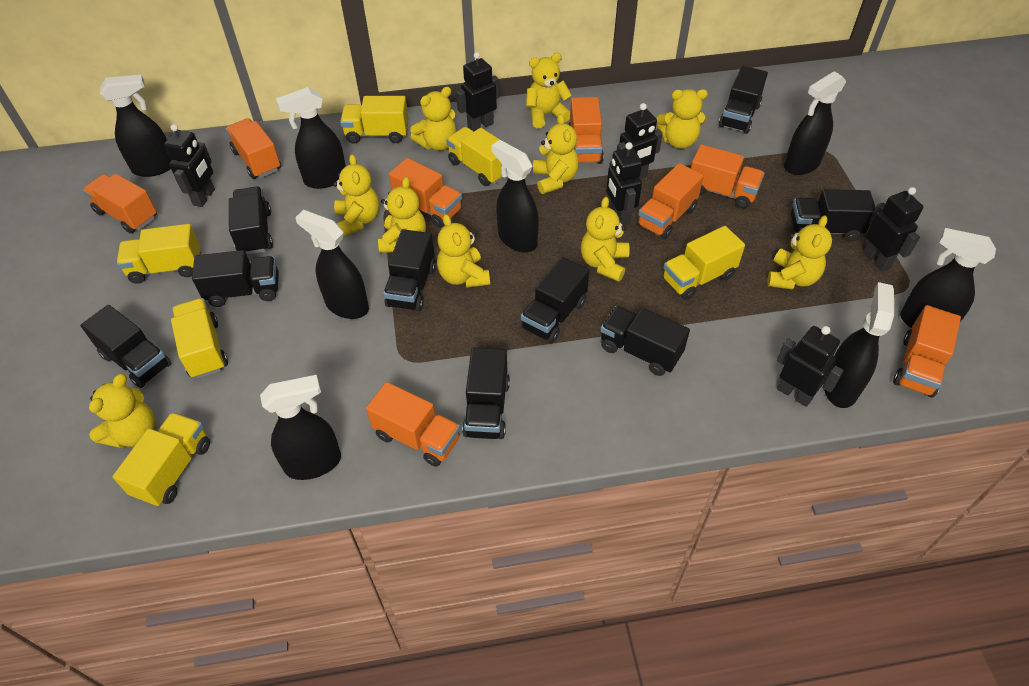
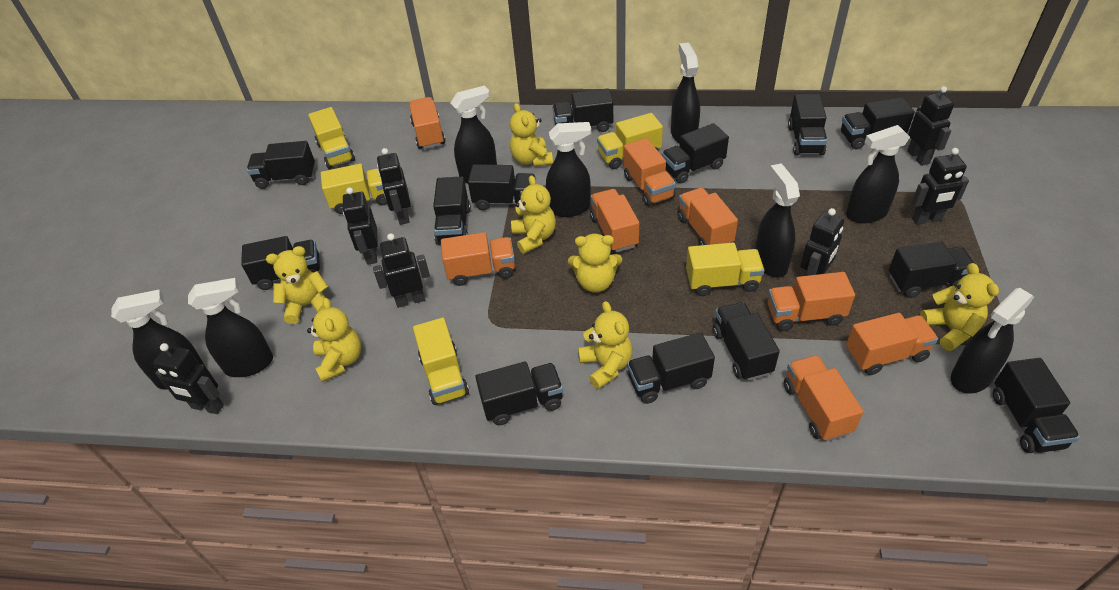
black robot: [164,124,215,207] [456,52,499,131] [606,142,642,226] [617,103,663,178] [777,326,844,407] [863,187,924,272] = 6 -> [153,343,224,414] [343,187,378,265] [373,233,430,308] [377,148,411,225] [800,208,844,276] [907,86,954,166] [912,148,969,225] = 7
black truck: [81,305,171,388] [192,250,279,307] [229,186,273,255] [383,229,436,311] [462,347,510,439] [521,257,589,343] [601,306,690,376] [719,66,768,134] [791,189,875,242] = 9 -> [241,236,320,290] [247,141,315,189] [433,176,471,245] [468,164,536,211] [475,361,563,426] [552,88,613,132] [627,332,715,404] [661,123,729,183] [713,302,780,381] [788,94,827,155] [841,97,915,149] [889,241,974,298] [993,358,1080,453] = 13
yellow teddy bear: [89,374,155,448] [333,154,379,236] [378,177,426,253] [410,87,456,151] [437,214,490,288] [526,53,572,128] [533,114,579,194] [581,197,630,282] [657,89,708,149] [767,215,832,289] = 10 -> [266,246,332,324] [307,298,361,382] [510,103,553,167] [511,175,556,254] [568,234,622,293] [578,301,633,389] [920,263,999,351] = 7
yellow truck: [113,412,210,507] [117,224,201,284] [171,298,228,379] [340,96,409,144] [446,127,505,186] [663,226,745,300] = 6 -> [308,107,355,169] [321,164,387,214] [413,317,469,405] [597,113,663,169] [686,243,765,296] = 5

